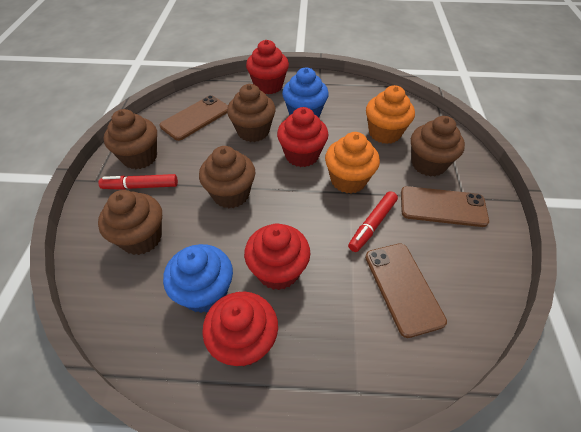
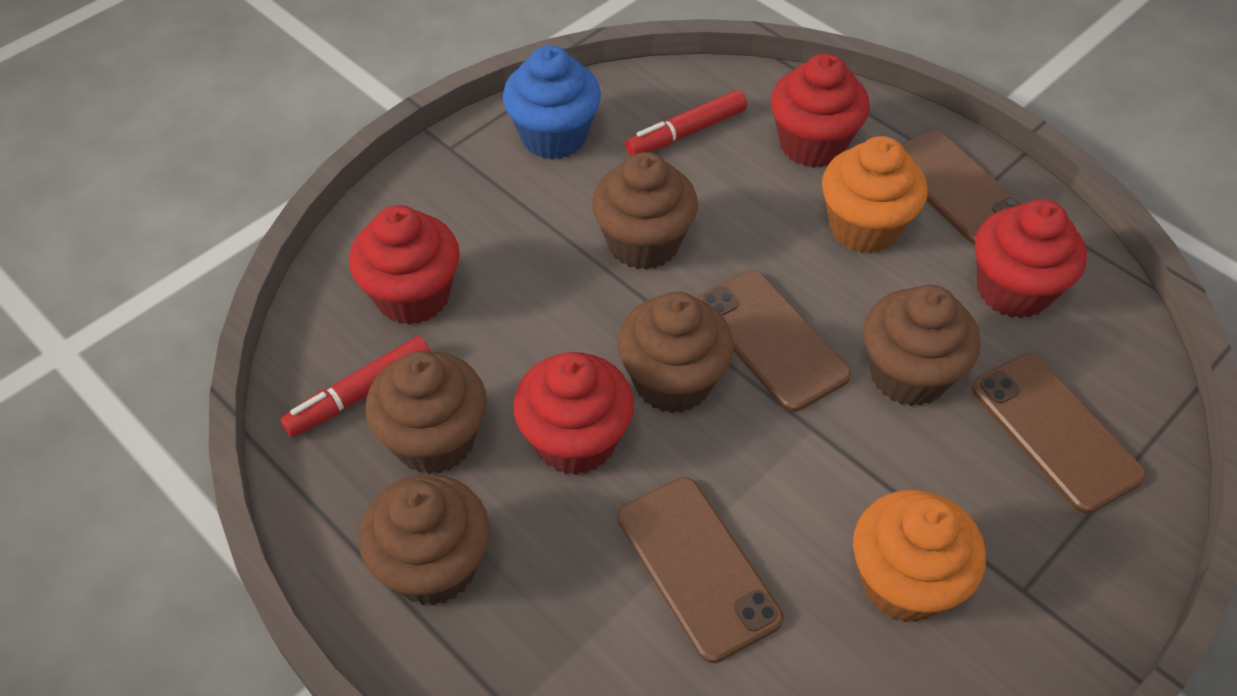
blue cupcake: [163,244,233,313] [282,68,329,117] = 2 -> [503,45,601,159] = 1
brown phone: [160,95,228,141] [365,243,447,338] [401,186,489,227] = 3 -> [618,477,783,663] [698,270,851,412] [901,130,1022,246] [972,354,1146,514] = 4

